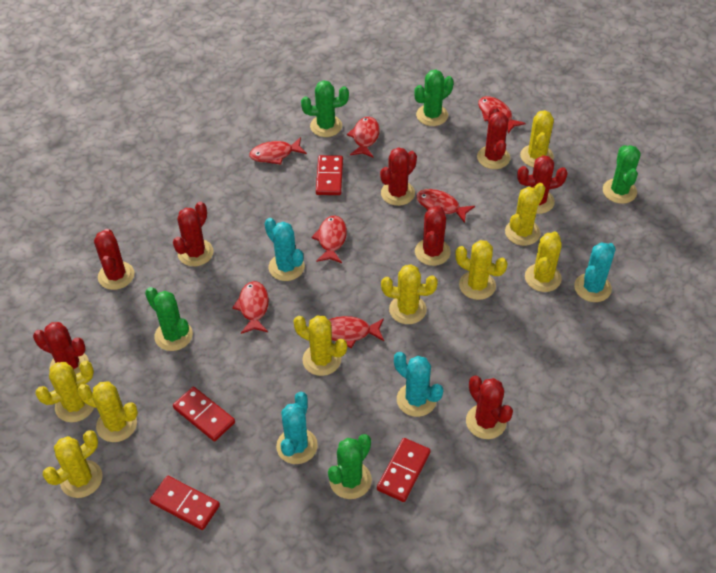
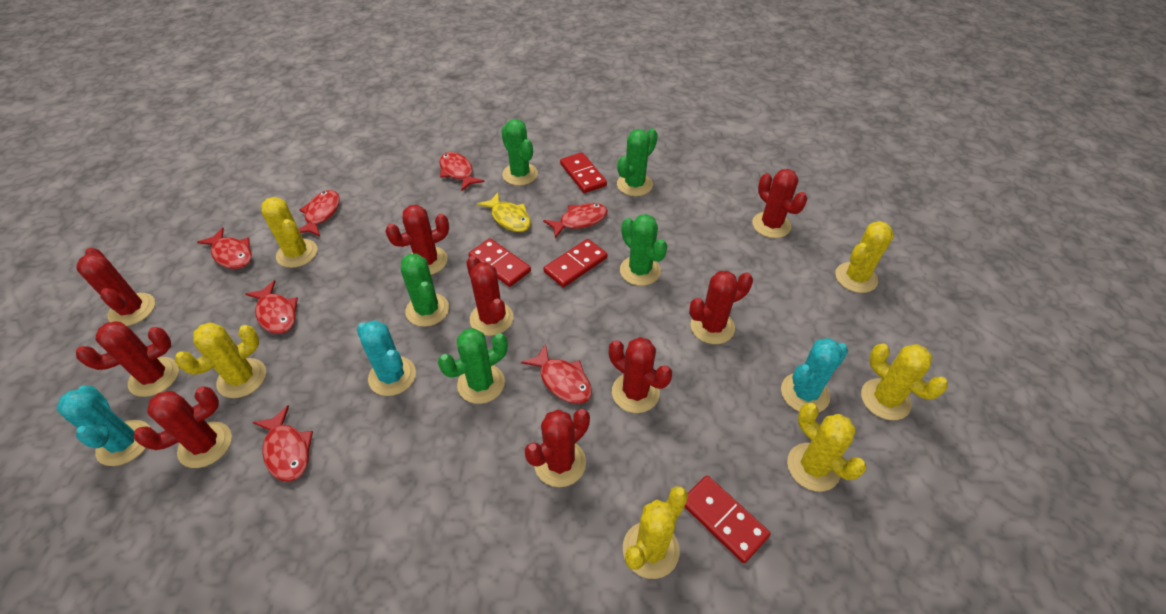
red cactus: [33,322,89,374] [94,229,134,290] [173,201,214,267] [380,147,417,206] [415,205,451,266] [466,376,513,439] [477,106,510,169] [517,155,568,214] = 8 -> [76,248,155,326] [76,321,179,397] [134,387,232,468] [385,205,449,275] [466,256,513,336] [525,409,590,487] [609,337,672,413] [689,271,753,344] [752,169,808,238] = 9
turquoise cactus: [265,218,305,281] [276,392,318,464] [394,352,443,417] [574,242,616,302] = 4 -> [57,385,150,466] [357,320,416,396] [781,338,848,413] = 3
yellow cactus: [35,361,94,422] [43,430,102,498] [77,382,138,442] [293,316,347,376] [381,264,438,324] [455,240,507,300] [505,183,545,246] [520,110,554,167] [525,232,562,292] = 9 -> [175,322,266,398] [261,197,318,268] [623,486,688,579] [787,403,866,492] [835,221,894,293] [861,344,948,420] = 6
yellow fish: none = 0 -> [477,192,531,232] = 1

